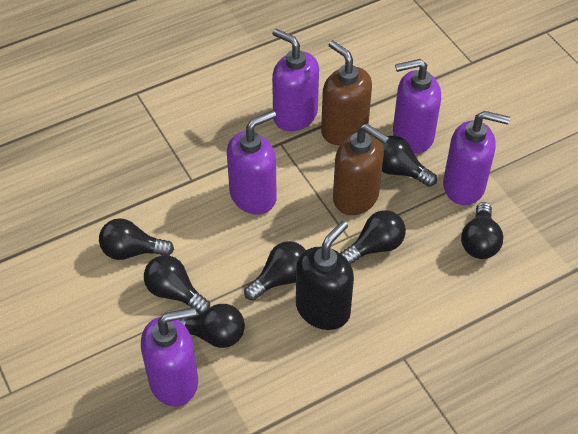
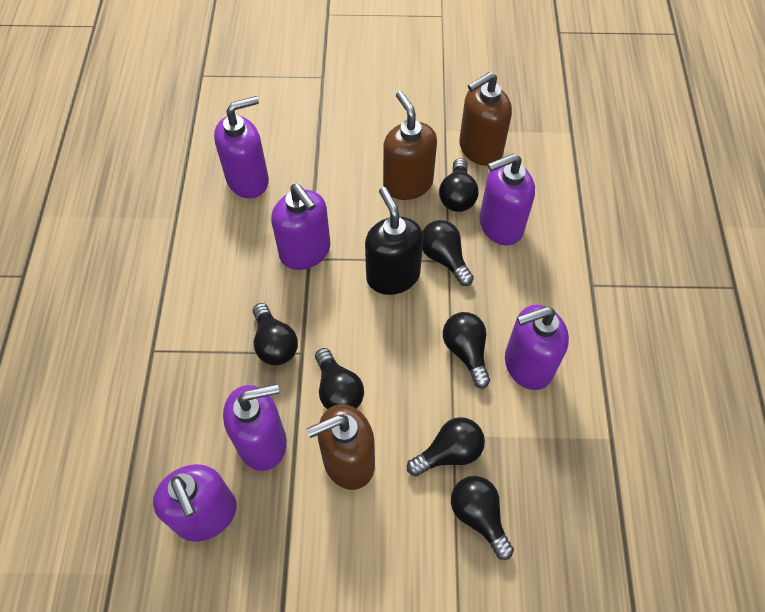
brown soap dispenser: [321,40,372,145] [333,124,389,215] = 2 -> [307,404,375,490] [383,91,437,200] [459,72,512,166] = 3
purple soap dispenser: [141,307,198,407] [227,110,277,214] [272,29,319,131] [393,59,441,153] [443,111,510,205] = 5 -> [153,464,237,542] [214,96,269,198] [223,384,287,471] [271,184,330,270] [480,154,535,245] [505,305,569,390] = 6

